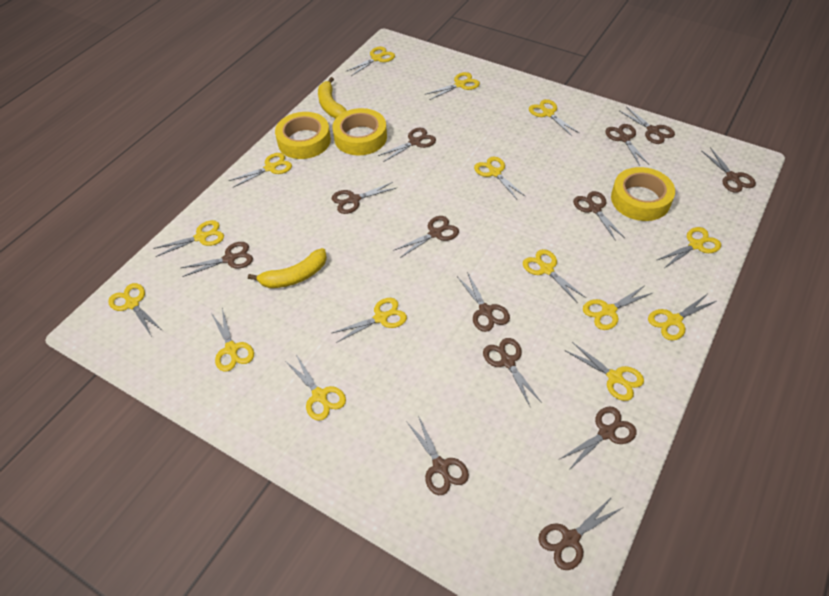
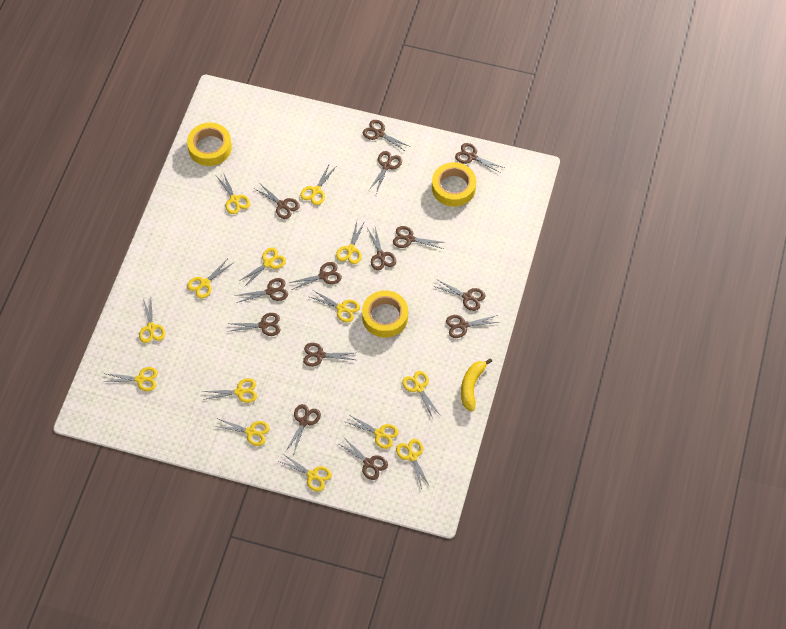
brown scissors: [181,242,253,277] [332,182,396,214] [378,128,436,162] [393,216,459,258] [406,415,469,495] [457,272,510,332] [483,338,542,406] [538,497,622,570] [560,407,636,471] [573,191,625,241] [605,124,649,166] [620,106,675,144] [701,147,756,193] = 13 -> [227,313,281,336] [235,278,288,303] [255,184,300,219] [285,404,321,453] [289,262,342,290] [303,343,355,367] [339,438,388,480] [363,120,409,152] [367,227,396,270] [369,151,402,193] [393,226,443,249] [433,280,486,311] [446,315,499,338] [455,143,504,173] = 14
yellow banana: [248,248,327,288] [318,77,347,119] = 2 -> [461,358,492,411] = 1
yellow scissors: [108,283,163,337] [153,220,224,257] [211,308,254,372] [229,153,292,187] [286,356,346,421] [332,298,407,343] [345,46,395,76] [426,72,480,100] [474,157,526,199] [523,249,586,303] [529,99,579,136] [566,342,644,401] [583,286,654,330] [648,294,717,341] [657,227,721,268] = 15 -> [103,367,158,391] [139,298,165,343] [187,260,233,298] [202,378,257,403] [214,419,270,446] [216,173,250,214] [239,248,286,287] [279,455,332,492] [300,163,336,205] [310,290,360,323] [336,221,365,264] [346,414,399,449] [396,439,430,489] [402,371,440,419] = 14

